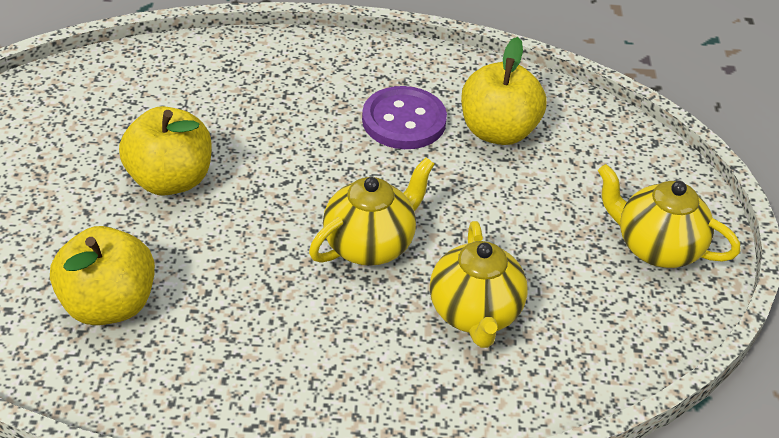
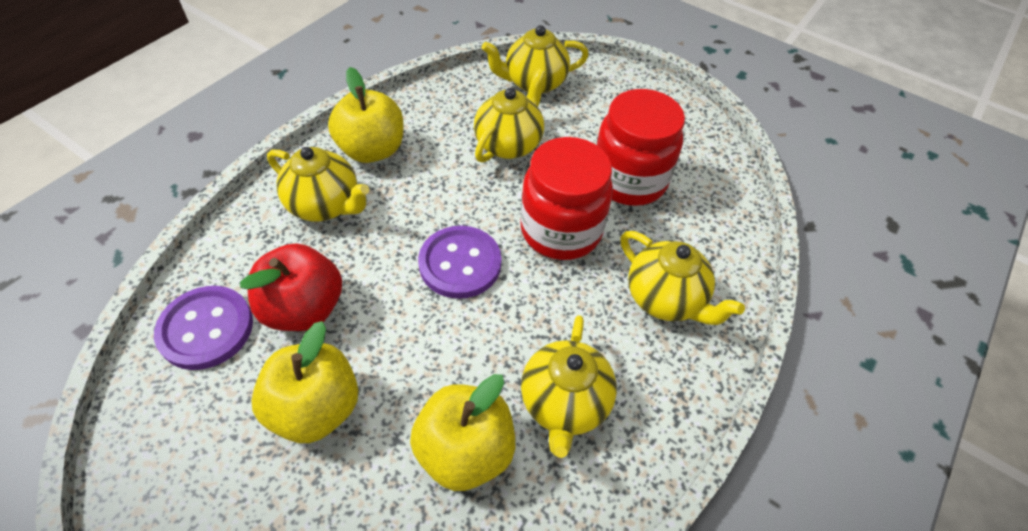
purple button: [362,86,447,149] = 1 -> [154,286,253,370] [418,226,501,299] = 2
red apple: none = 0 -> [240,244,342,331] = 1
red jar: none = 0 -> [520,137,613,260] [596,89,685,206] = 2
yellow teapot: [309,157,435,266] [430,221,528,348] [598,164,740,268] = 3 -> [267,147,369,221] [474,68,546,163] [482,25,589,94] [521,315,617,458] [620,231,745,325] = 5

